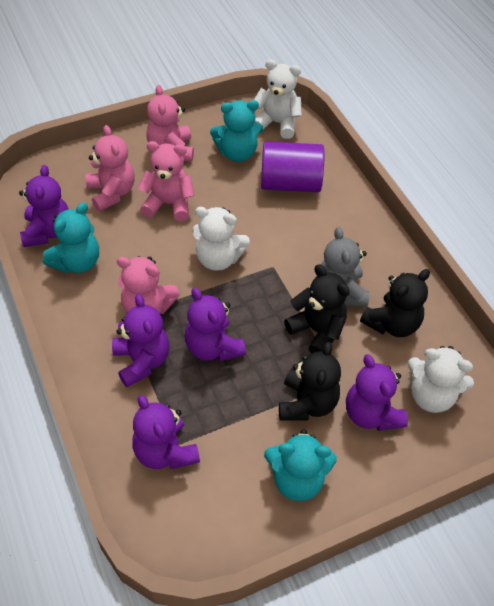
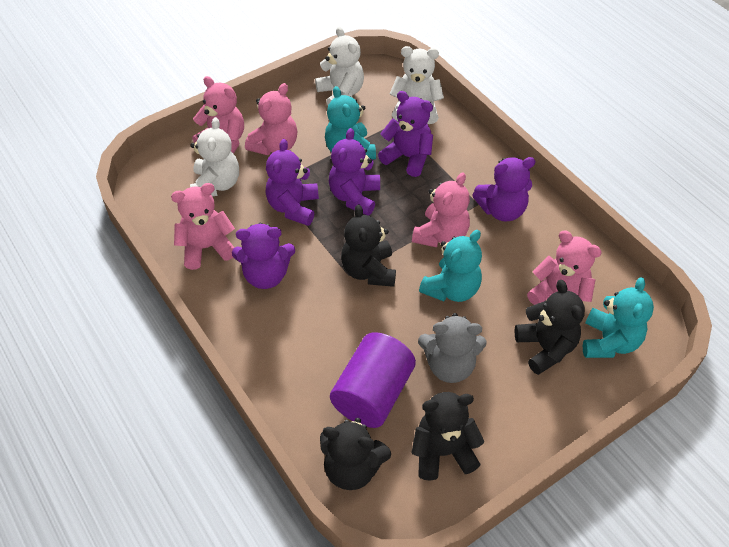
black teddy bear: [279,342,341,420] [284,264,350,353] [360,269,430,337] = 3 -> [320,418,391,490] [341,204,396,287] [411,392,484,481] [514,280,585,375] = 4
pink teddy bear: [86,125,135,211] [117,256,180,314] [138,141,194,221] [146,85,194,161] = 4 -> [171,183,235,270] [192,76,244,154] [245,83,297,155] [412,172,470,247] [527,230,602,305] = 5

